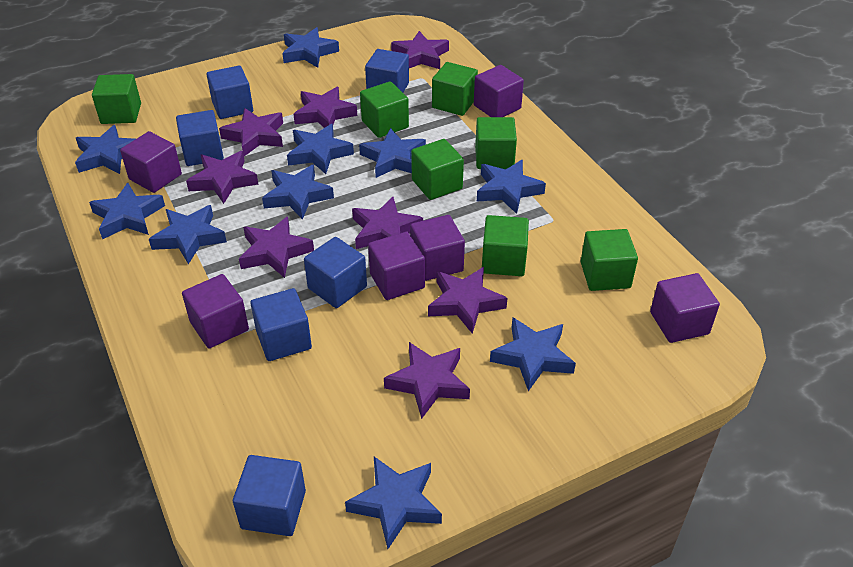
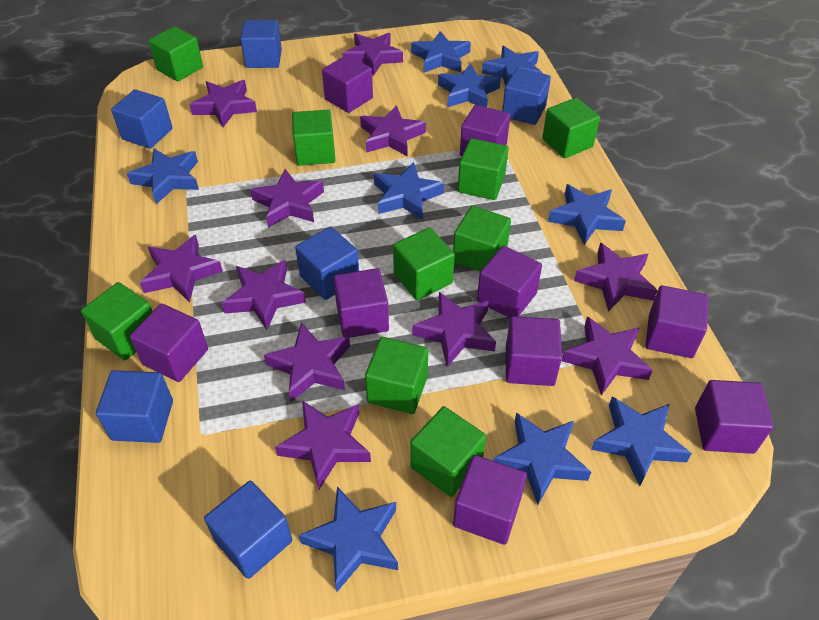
blue star: [75,125,135,174] [89,183,165,239] [149,205,227,264] [262,165,334,220] [282,27,339,68] [287,124,354,174] [345,457,442,549] [359,128,426,178] [477,160,546,214] [490,318,576,391] = 10 -> [127,148,199,204] [299,487,398,592] [374,162,444,220] [411,31,471,73] [438,63,501,107] [482,46,543,86] [493,412,591,505] [548,184,626,245] [591,396,692,486] = 9
green cube: [92,74,141,124] [360,81,409,138] [411,139,464,200] [432,62,478,116] [475,117,517,169] [482,215,529,276] [581,229,638,291] = 7 -> [81,282,153,361] [148,26,203,81] [292,110,336,166] [365,337,428,414] [393,228,455,300] [410,406,486,497] [453,206,511,271] [458,138,509,200] [542,98,600,158] = 9
purple cube: [120,131,182,193] [182,274,249,348] [368,232,425,300] [410,215,465,281] [474,65,524,117] [650,273,720,343] = 6 -> [130,303,208,382] [322,55,373,113] [333,268,389,338] [453,455,527,545] [460,105,510,156] [477,246,542,318] [506,316,562,386] [646,285,709,358] [695,380,773,454] = 9
purple star: [186,151,259,204] [219,108,283,156] [239,217,314,278] [293,87,357,128] [352,197,423,249] [384,342,470,419] [391,31,449,69] [428,267,507,334] = 8 -> [140,235,223,303] [190,80,257,127] [222,260,306,330] [250,169,324,228] [264,322,350,402] [275,401,371,489] [343,33,403,76] [360,105,426,156] [412,292,496,367] [562,317,653,396] [574,243,658,312] = 11

